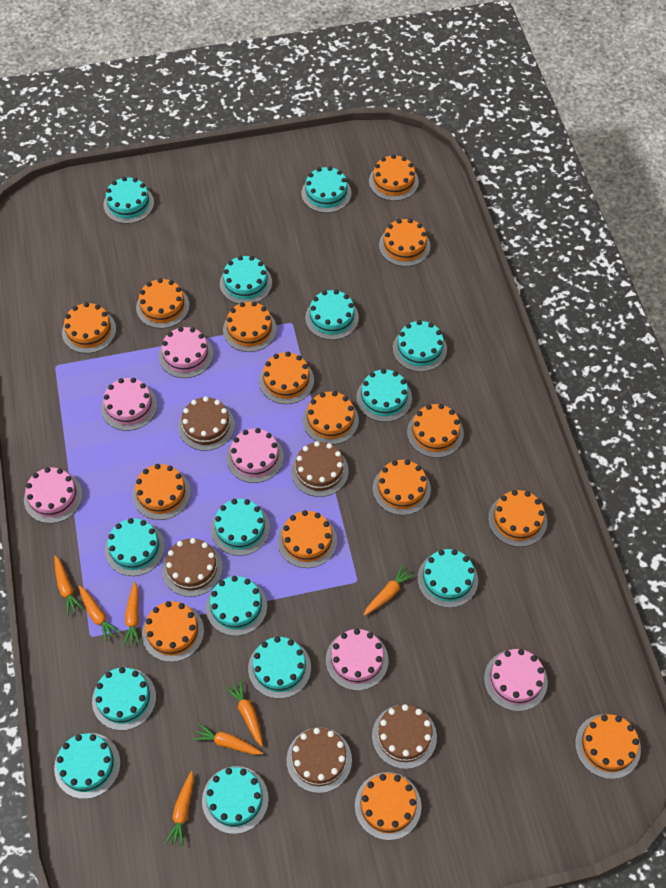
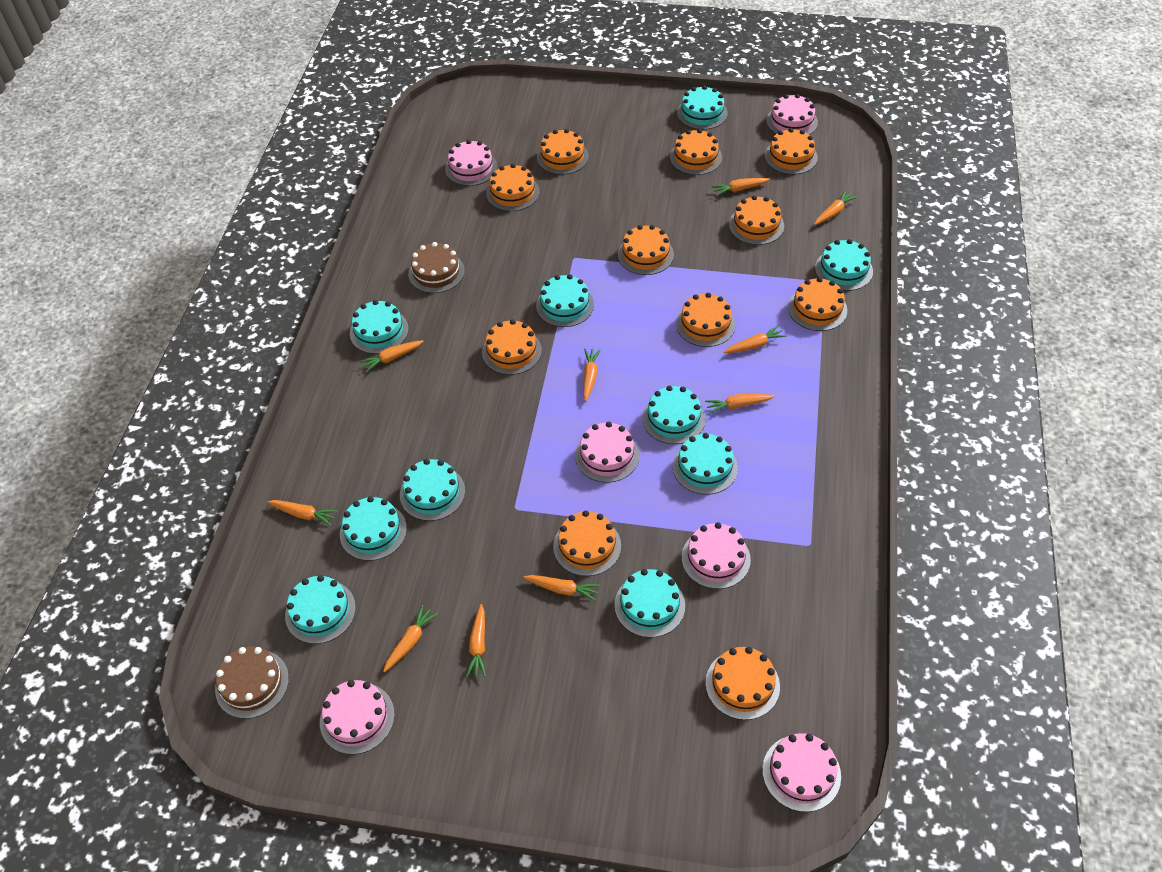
brown cake: [162,538,223,597] [178,397,235,451] [286,727,352,793] [291,441,349,497] [372,704,437,769] = 5 -> [215,647,289,719] [408,242,465,293] = 2
orange cake: [62,302,116,353] [132,464,191,520] [136,278,190,329] [142,601,204,662] [223,301,277,352] [259,352,314,404] [278,510,337,568] [303,391,359,445] [355,772,422,840] [369,154,419,201] [373,460,431,515] [379,219,431,267] [407,404,464,458] [488,490,547,547] [575,714,641,779] = 15 -> [482,319,542,375] [486,164,540,211] [537,129,589,175] [553,510,621,576] [618,225,674,275] [670,129,722,175] [676,293,735,347] [705,647,780,720] [729,195,784,245] [765,128,818,175] [788,277,847,331] = 11
orange carrot: [54,555,83,616] [78,585,121,642] [123,582,140,646] [165,771,194,847] [192,723,263,755] [225,680,263,746] [364,565,415,616] = 7 -> [267,500,338,526] [360,340,424,373] [383,605,438,673] [466,604,486,677] [523,575,600,601] [583,348,601,402] [705,394,774,414] [711,178,770,196] [724,325,787,353] [814,190,857,225] = 10
turquoise cake: [54,733,120,799] [92,667,156,731] [104,177,154,224] [105,518,165,576] [202,766,269,834] [206,576,267,636] [211,499,270,556] [220,256,272,304] [248,636,311,699] [302,166,351,213] [305,290,359,340] [356,369,412,422] [393,320,447,372] [418,549,478,608] = 14 -> [285,575,356,644] [340,496,407,561] [350,300,409,354] [400,459,465,521] [536,274,594,327] [614,569,685,638] [642,385,705,444] [673,433,738,495] [677,85,728,130] [815,239,873,291] = 10

